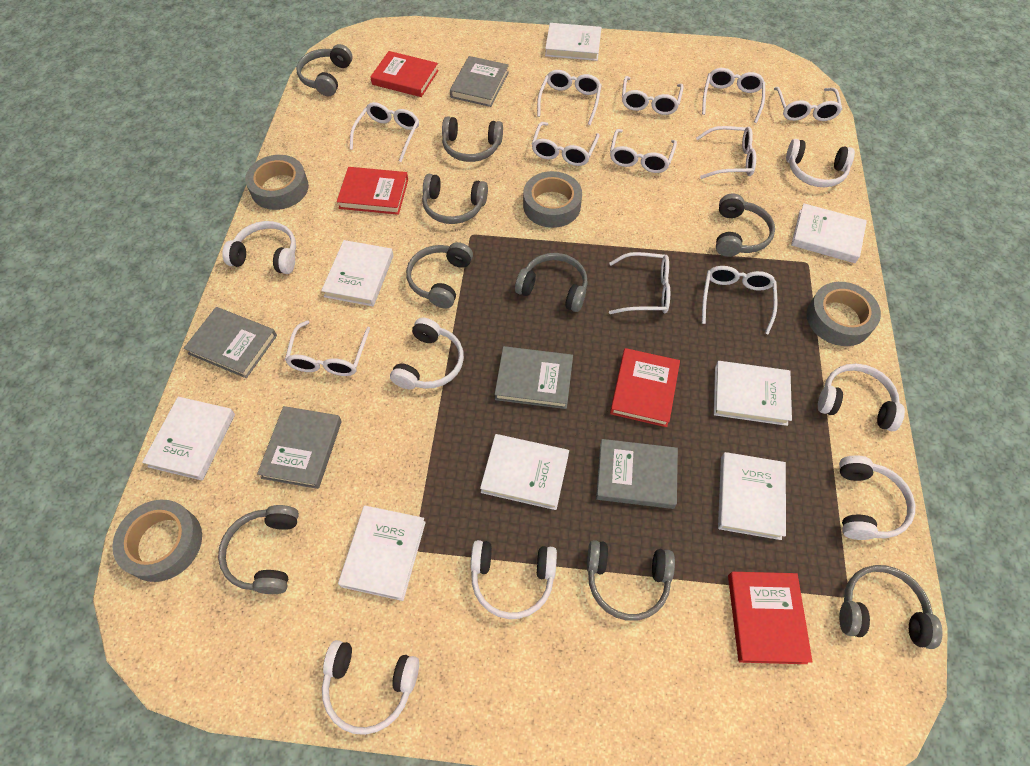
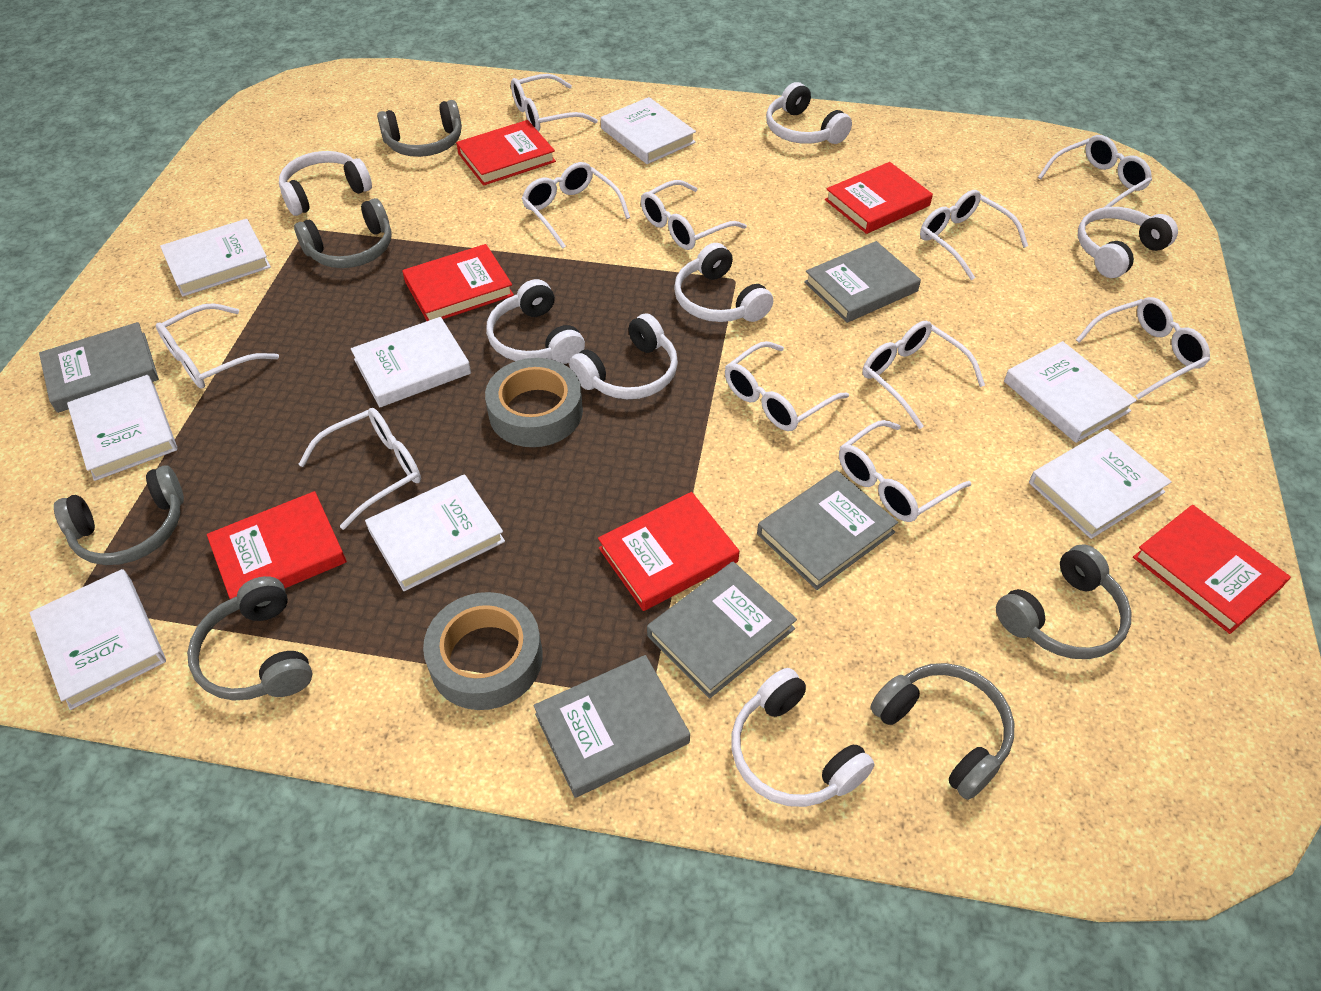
grey headphones: [218,505,299,594] [297,44,353,96] [406,242,473,309] [422,174,488,224] [442,116,503,162] [515,253,588,312] [587,540,675,621] [716,194,775,257] [839,565,943,649] = 9 -> [54,465,184,565] [187,576,313,701] [294,198,392,268] [377,100,462,157] [870,663,1014,800] [996,544,1131,659] = 6
grey tape: [112,500,202,582] [245,155,309,210] [523,171,582,228] [807,282,881,346] = 4 -> [423,592,543,710] [485,358,583,447] = 2
red book: [337,167,408,215] [370,51,439,97] [610,348,680,427] [728,572,813,664] = 4 -> [207,491,347,599] [402,244,514,321] [456,120,556,186] [598,492,739,611] [825,162,933,234] [1133,505,1291,634] = 6

